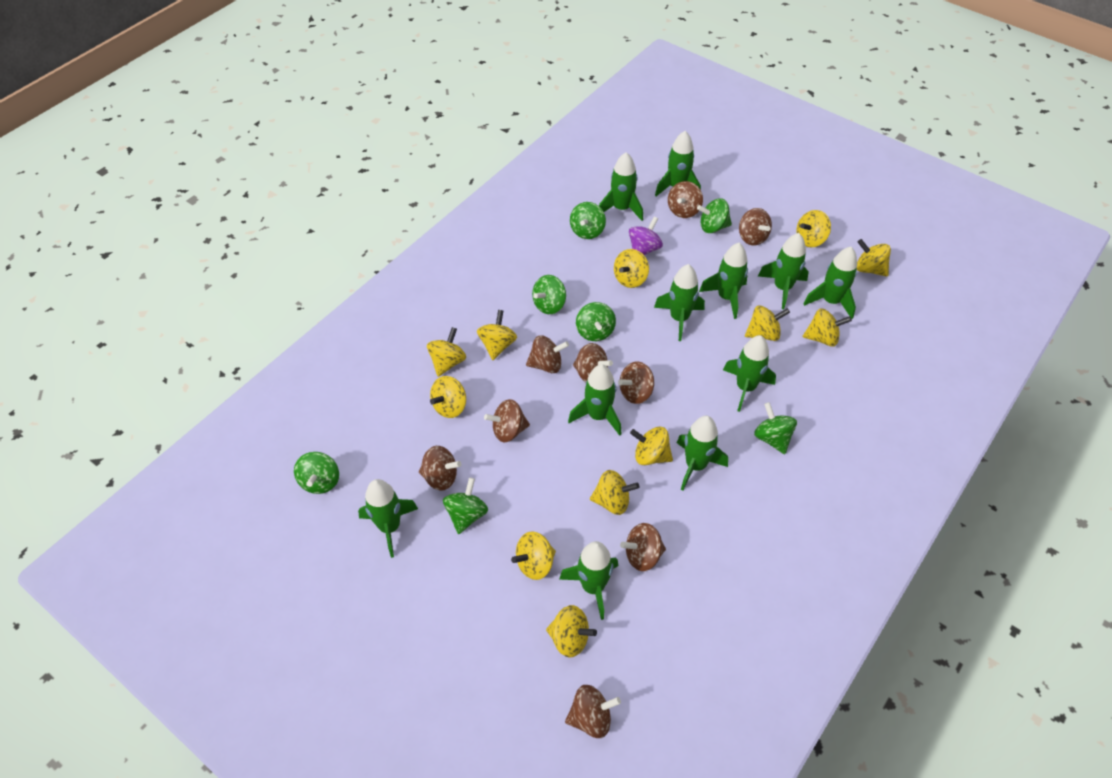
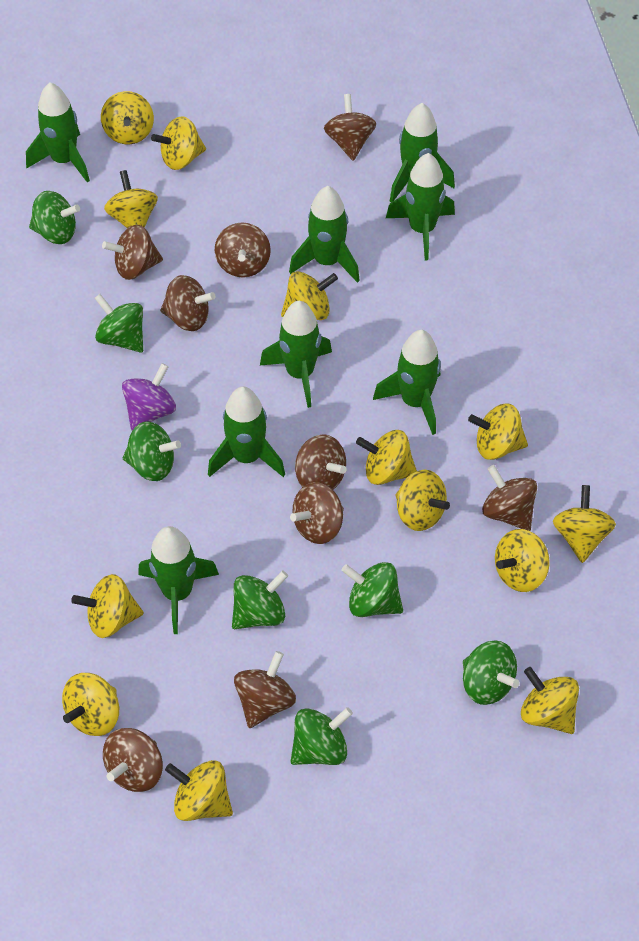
green rocket: [358,479,418,558] [559,541,618,620] [568,364,622,436] [599,152,643,221] [654,264,705,341] [655,131,701,196] [677,416,728,490] [699,243,748,319] [723,335,776,412] [758,233,809,309] [804,247,857,319] = 11 -> [26,82,90,182] [138,526,219,634] [208,386,285,477] [260,301,332,408] [289,186,360,283] [373,330,441,435] [386,153,455,260] [390,103,455,202] = 8
yellow spinning top: [427,327,466,377] [430,376,466,418] [477,310,517,360] [511,531,556,580] [546,605,597,658] [590,470,639,515] [614,249,649,288] [630,427,673,465] [745,305,790,341] [796,210,831,247] [803,308,852,346] [857,239,891,277] = 12 -> [62,673,119,736] [71,574,144,638] [101,91,154,144] [104,170,158,228] [151,116,206,170] [165,760,233,821] [281,271,338,320] [356,430,417,485] [396,470,450,531] [468,403,528,460] [495,529,550,592] [521,667,579,734] [553,485,616,563] = 13

